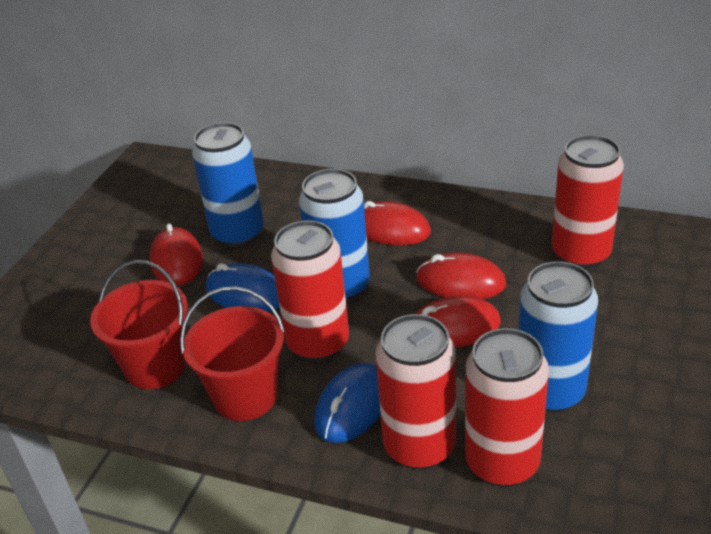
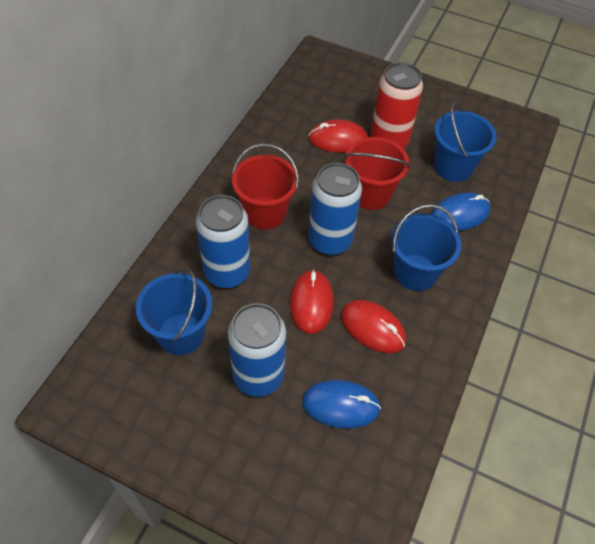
blue bucket: none = 0 -> [136,267,212,355] [391,204,461,291] [434,102,497,182] = 3
red can: [271,220,349,361] [376,314,456,469] [465,328,549,487] [552,135,624,268] = 4 -> [370,62,423,148] = 1
red mouse: [150,223,203,286] [364,201,431,245] [415,296,501,348] [416,252,506,299] = 4 -> [290,269,334,334] [308,119,368,153] [341,300,406,353] = 3

